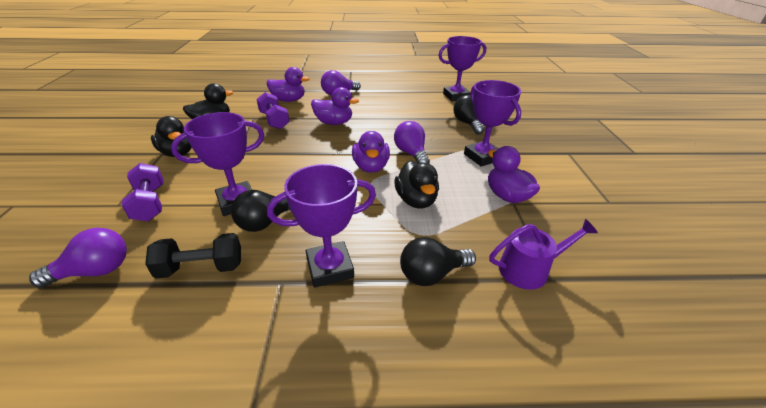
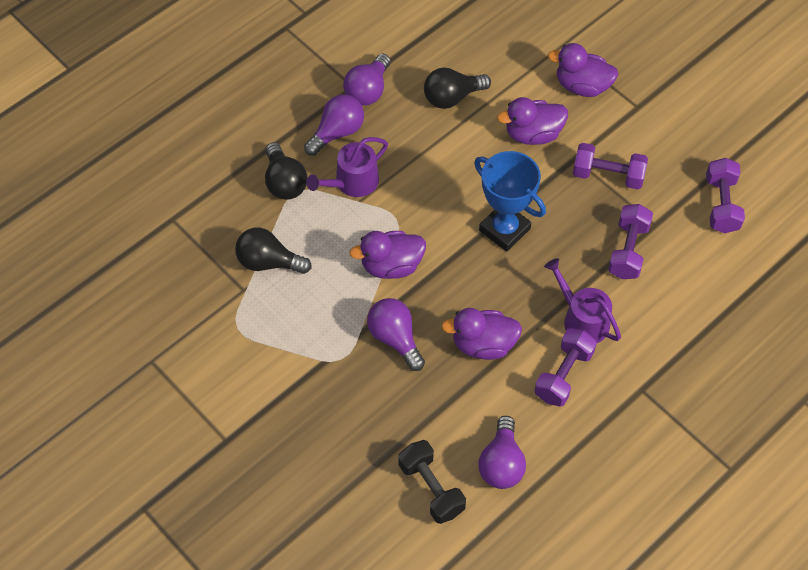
black duck: [151,116,192,157] [183,83,233,119] [394,160,439,209] = 3 -> none = 0
blue trophy: none = 0 -> [474,151,546,252] = 1
purple dumbbell: [122,163,163,221] [257,92,290,129] = 2 -> [535,328,597,407] [573,143,648,189] [608,204,653,279] [706,158,745,233] = 4
purple light bulb: [29,228,127,288] [321,70,361,95] [394,121,430,163] = 3 -> [304,94,364,156] [343,54,391,106] [367,298,425,371] [478,416,526,489] = 4
purple trophy: [171,112,264,216] [267,164,376,287] [438,36,486,101] [464,80,521,167] = 4 -> none = 0
purple watering can: [489,219,598,290] = 1 -> [306,137,388,197] [544,258,621,343] = 2

